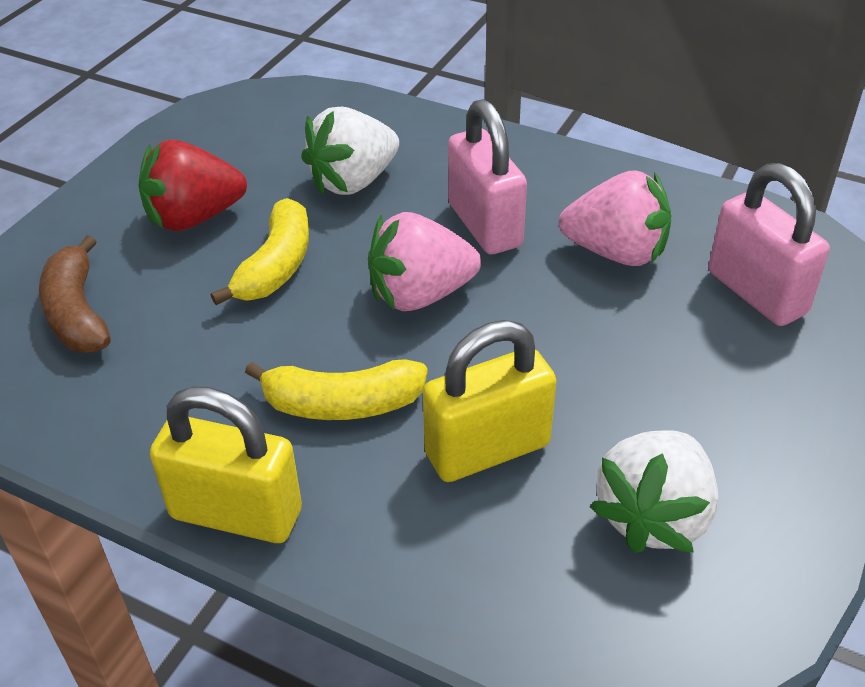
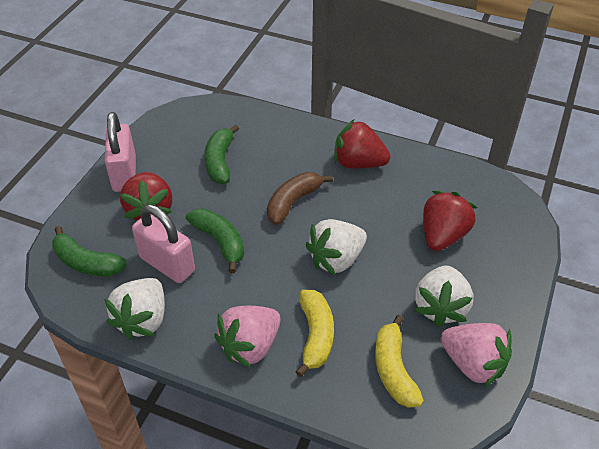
green banana: none = 0 -> [52,226,127,277] [186,208,244,273] [204,125,239,184] = 3
red strawberry: [139,140,247,231] = 1 -> [120,172,172,220] [334,120,390,168] [423,191,477,251] = 3
white strawberry: [301,107,399,195] [590,430,718,553] = 2 -> [104,278,165,340] [306,219,367,275] [415,266,474,327] = 3
yellow padlock: [150,386,302,543] [423,320,557,482] = 2 -> none = 0

